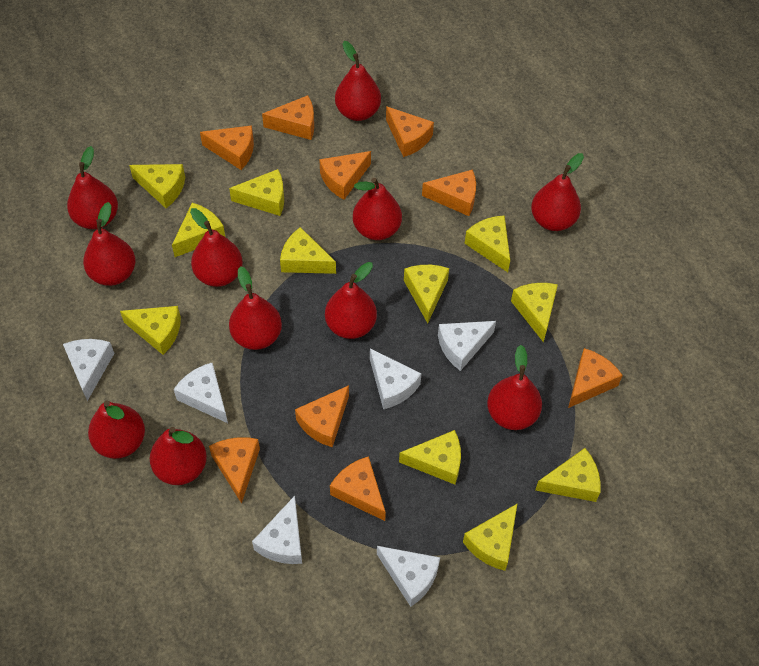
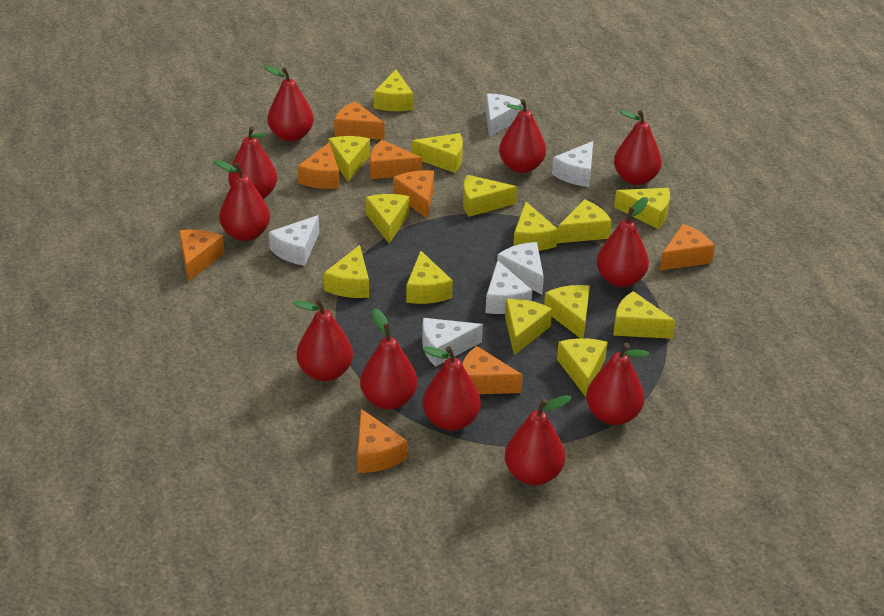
orange cheese: [200,125,254,170] [209,437,260,504] [262,95,314,140] [295,385,349,447] [319,151,371,200] [330,456,386,521] [386,106,434,157] [422,170,476,216] [568,348,623,408] = 9 -> [179,230,225,282] [297,142,339,189] [334,101,384,140] [357,409,407,473] [370,140,422,179] [393,170,434,219] [462,346,523,394] [660,224,715,271] = 8
yellow cheese: [120,306,181,355] [129,164,185,208] [172,203,225,257] [229,169,284,216] [280,227,336,274] [399,430,461,484] [404,265,449,323] [463,503,518,571] [464,215,510,272] [511,283,558,342] [535,448,601,502] = 11 -> [324,245,369,298] [328,136,370,182] [366,194,410,243] [374,70,413,111] [406,251,453,304] [411,133,463,173] [463,175,517,217] [505,299,552,355] [513,202,558,251] [544,285,590,338] [557,199,612,243] [557,338,608,397] [613,291,676,339] [614,188,670,229] = 14

